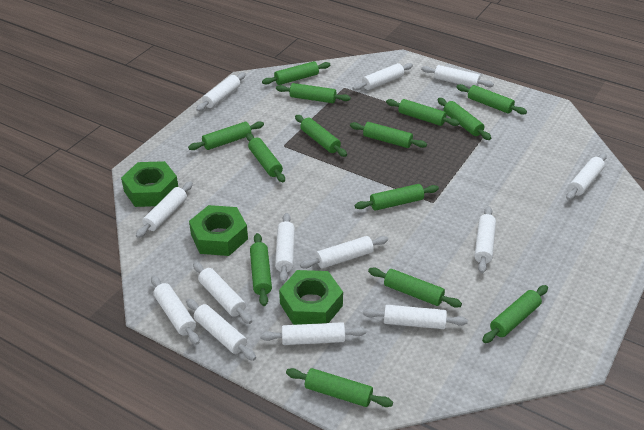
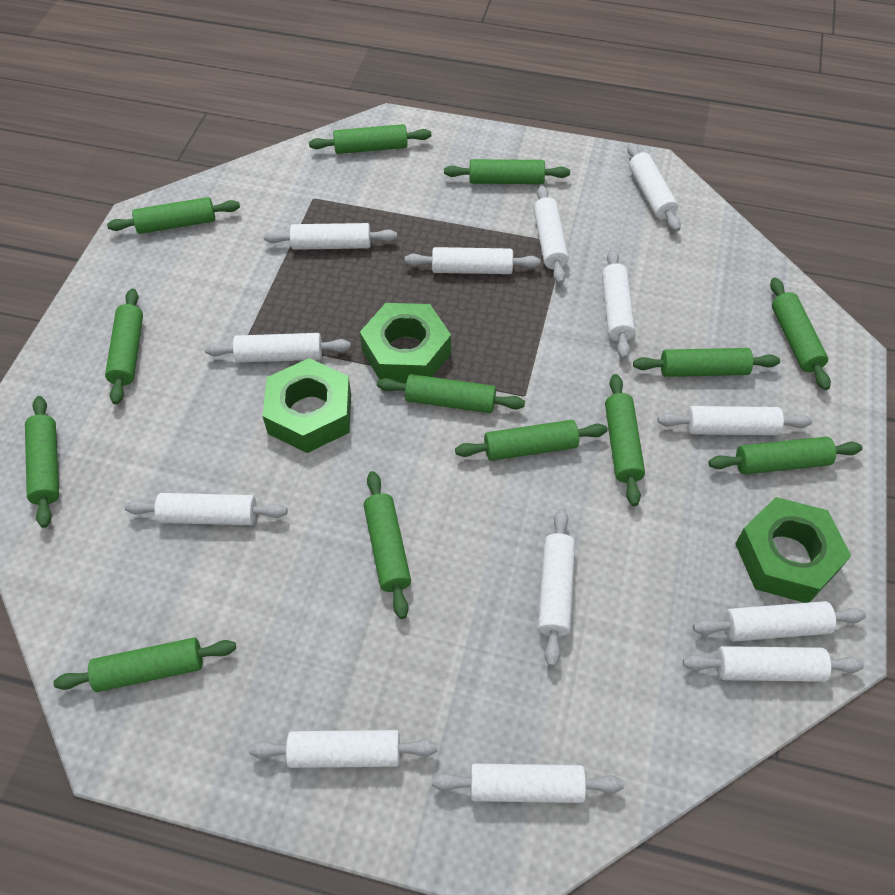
green rolling pin: [188,121,264,150] [246,133,285,182] [250,233,272,306] [262,61,330,85] [276,83,351,103] [286,368,393,407] [295,115,347,157] [350,122,427,148] [355,184,439,211] [368,267,462,308] [386,99,460,126] [438,98,491,140] [456,84,527,115] [482,285,548,343] = 14 -> [25,396,59,528] [53,638,236,692] [105,288,143,405] [107,197,240,234] [309,124,431,154] [364,471,411,619] [377,374,525,413] [444,159,570,184] [455,420,607,461] [605,374,645,506] [633,348,780,377] [708,437,862,474] [770,278,831,390] = 13

